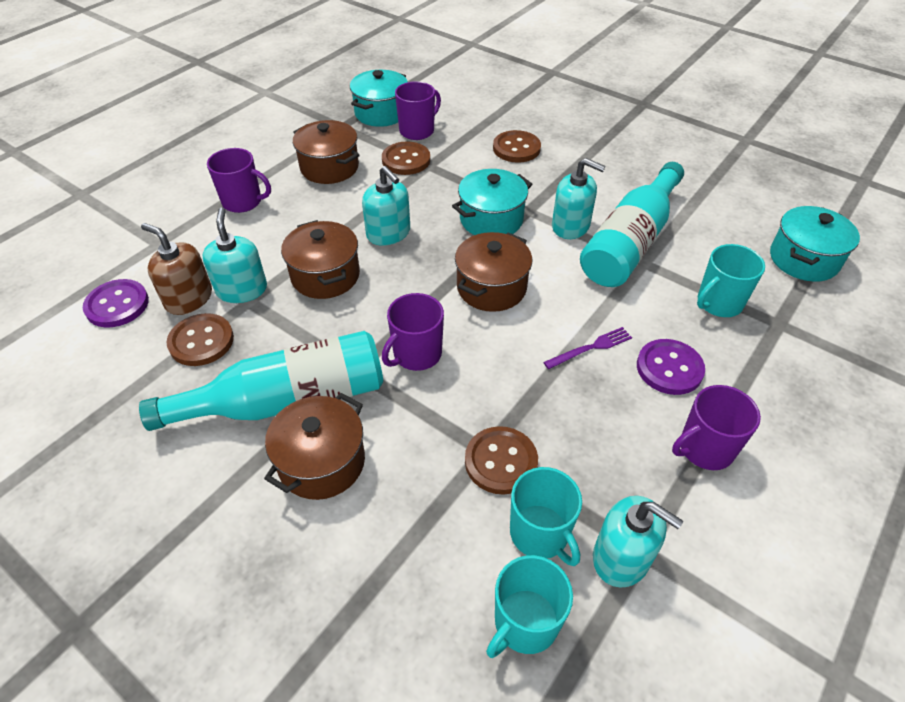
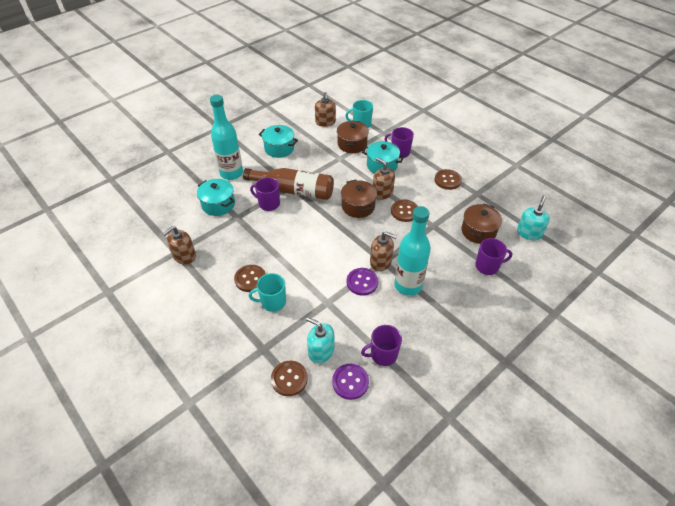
brown bottle: none = 0 -> [243,168,334,200] = 1
brown pot: [264,393,365,500] [281,220,360,299] [293,120,360,184] [455,232,532,312] = 4 -> [337,120,369,153] [341,180,377,218] [461,203,502,244] = 3
brown soap dispenser: [141,223,212,315] = 1 -> [163,226,196,265] [315,92,336,127] [370,232,397,271] [373,157,395,200] = 4
purple fork: [543,327,632,369] = 1 -> none = 0
turquoise mug: [486,555,573,658] [510,467,582,566] [697,244,765,317] = 3 -> [249,273,286,312] [346,100,373,128] = 2
turquoise soap dispenser: [202,208,267,303] [362,166,410,246] [552,158,605,239] [593,496,683,587] = 4 -> [306,317,335,364] [517,195,550,240] = 2

